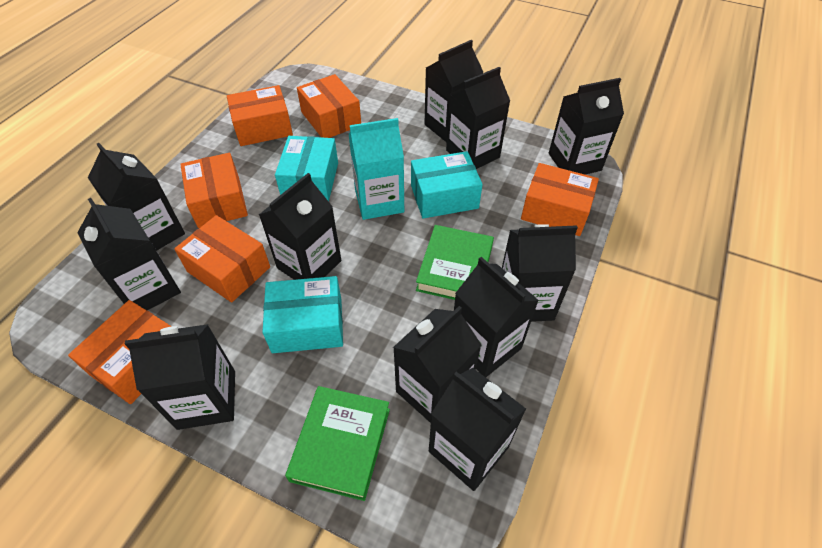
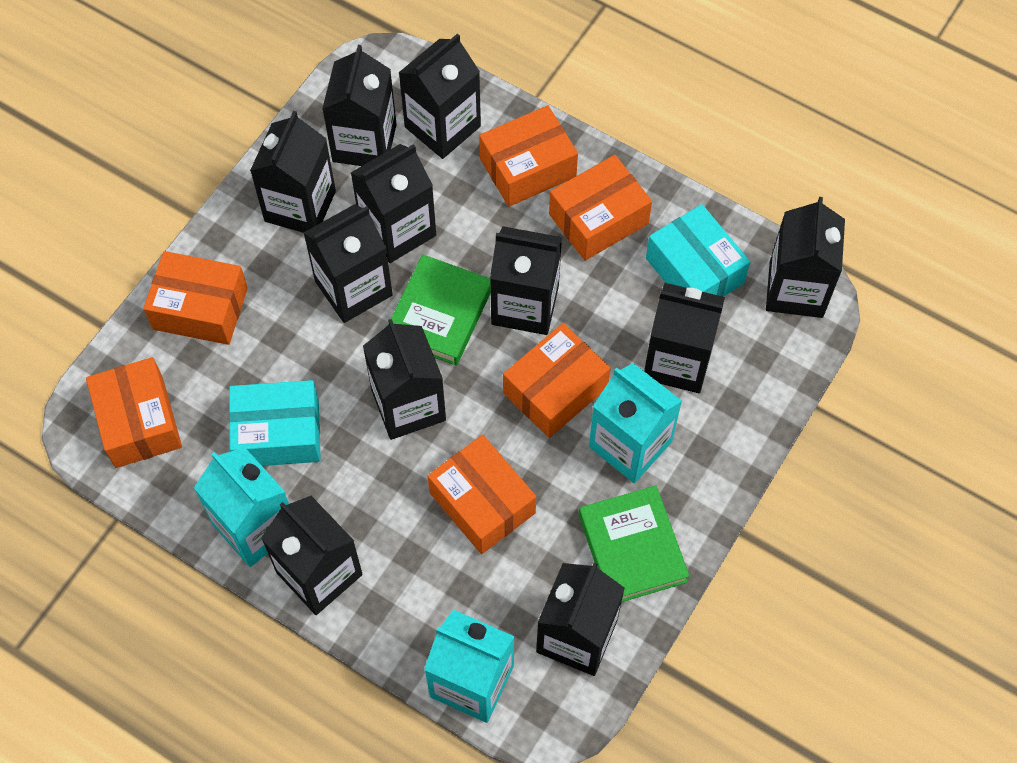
turquoise box: [262,276,343,353] [275,136,338,201] [411,151,483,219] = 3 -> [229,380,321,466] [646,204,750,297] = 2
turquoise carton: [349,118,404,220] = 1 -> [194,447,289,567] [424,610,515,723] [589,363,682,483] = 3

